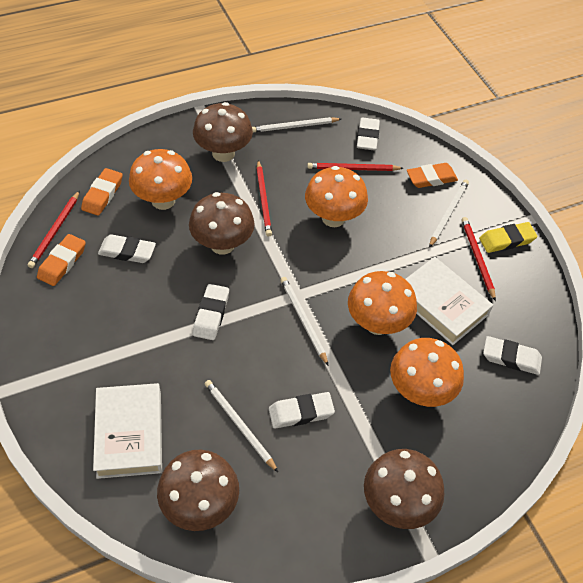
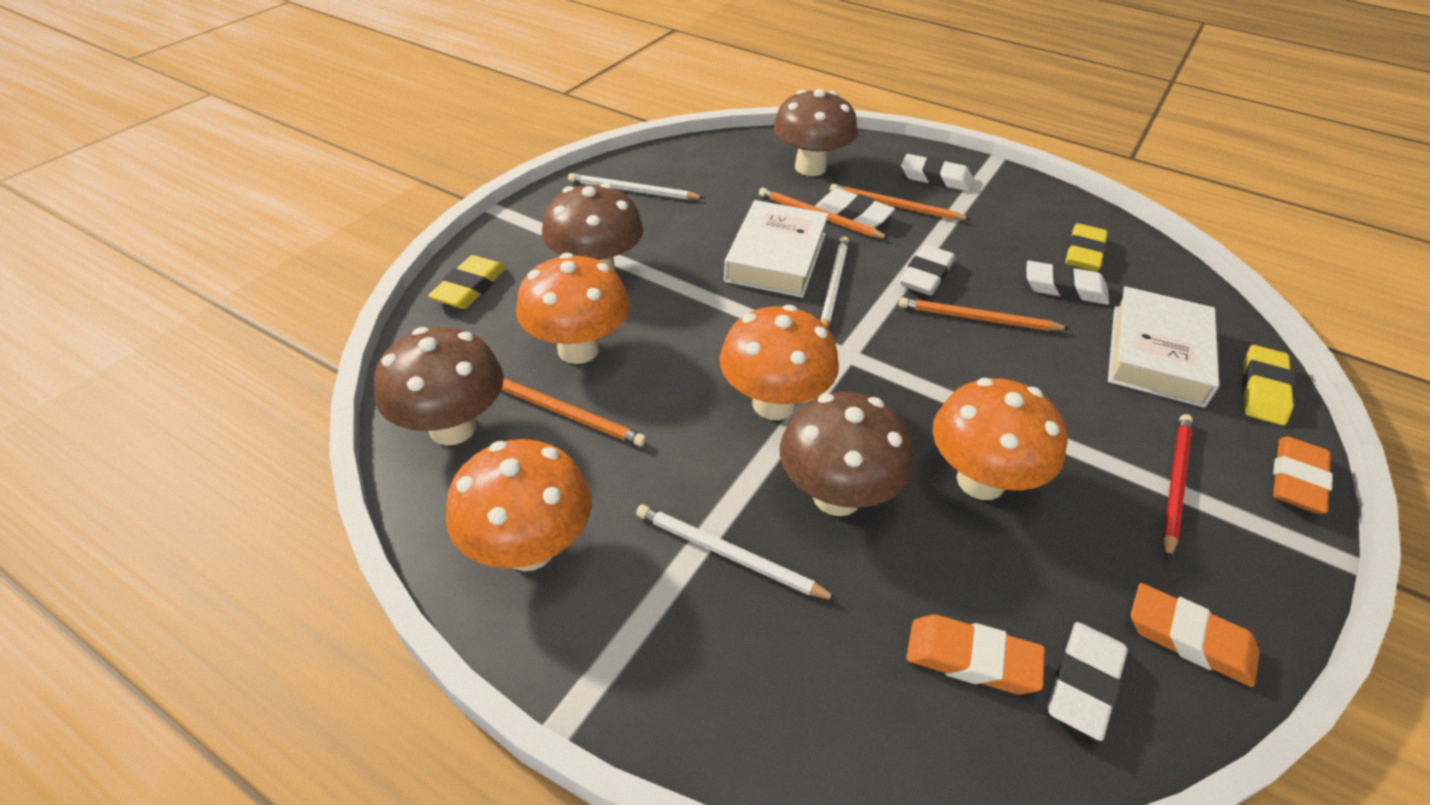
orange pencil: none = 0 -> [501,378,646,446] [759,188,890,239] [830,184,971,220] [899,297,1070,331] = 4
red pencil: [28,190,80,268] [256,160,272,236] [307,163,403,171] [462,217,496,301] = 4 -> [1163,414,1193,560] = 1
white pencil: [205,380,278,472] [252,117,341,133] [280,277,329,366] [429,180,469,248] = 4 -> [568,173,704,200] [636,505,838,601] [821,236,849,328] = 3
yellow eraser: [479,222,538,253] = 1 -> [428,255,506,309] [1065,223,1108,272] [1242,345,1294,426] = 3

